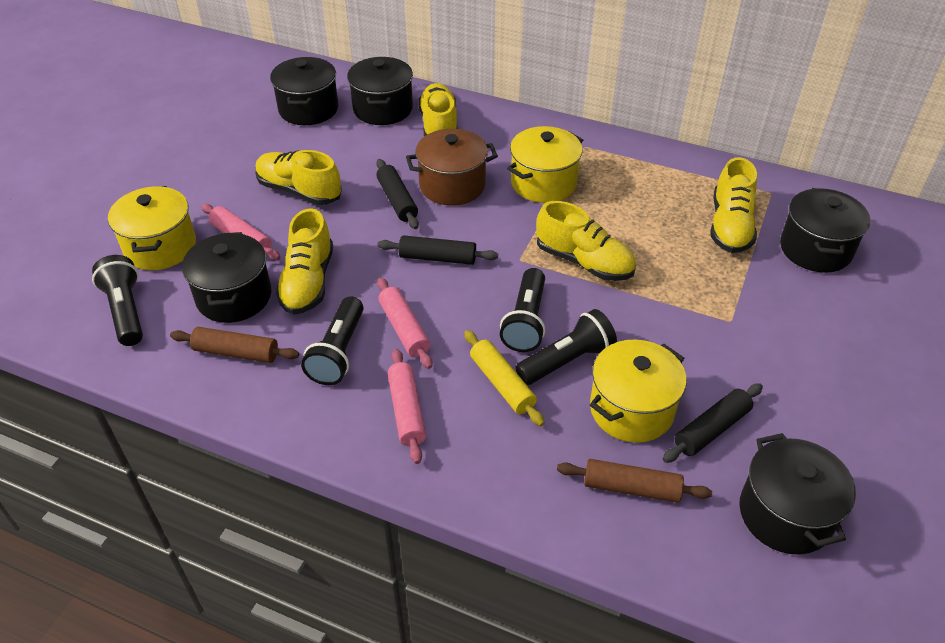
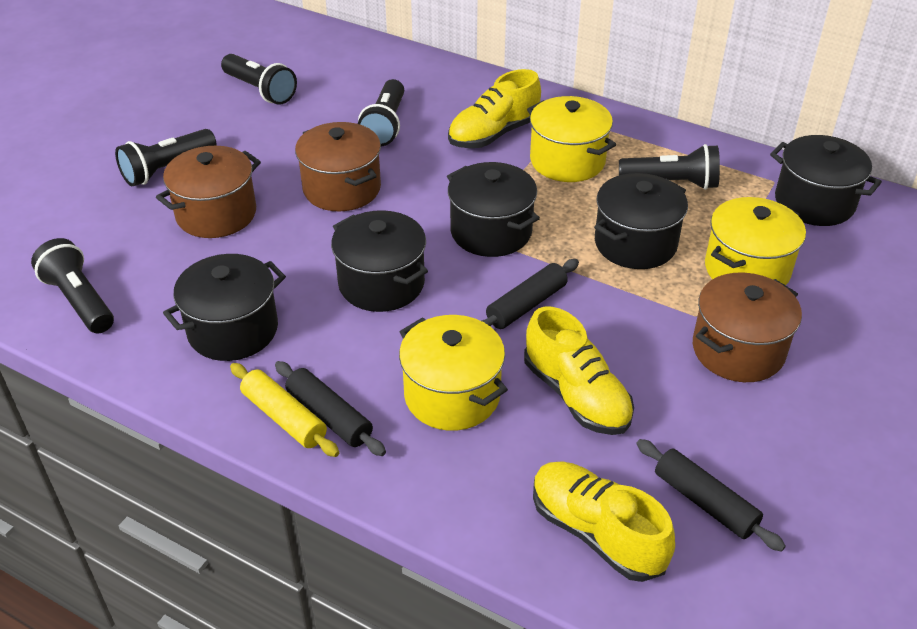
black flashlight: [92,255,143,346] [301,296,364,385] [500,268,545,352] [516,309,617,385] = 4 -> [31,238,114,333] [115,129,216,186] [221,54,297,105] [358,79,404,147] [619,144,720,190] = 5
brown pot: [406,129,498,206] = 1 -> [156,146,261,238] [295,122,381,212] [693,273,802,382] = 3
brown rolling pin: [170,327,299,363] [557,459,712,503] = 2 -> none = 0
pink rolling pin: [201,204,281,260] [377,278,433,369] [388,349,426,464] = 3 -> none = 0
yellow shoe: [256,150,342,205] [276,208,333,315] [418,83,458,136] [536,201,636,281] [710,157,757,253] = 5 -> [448,69,541,148] [524,306,634,435] [533,462,675,582] = 3

